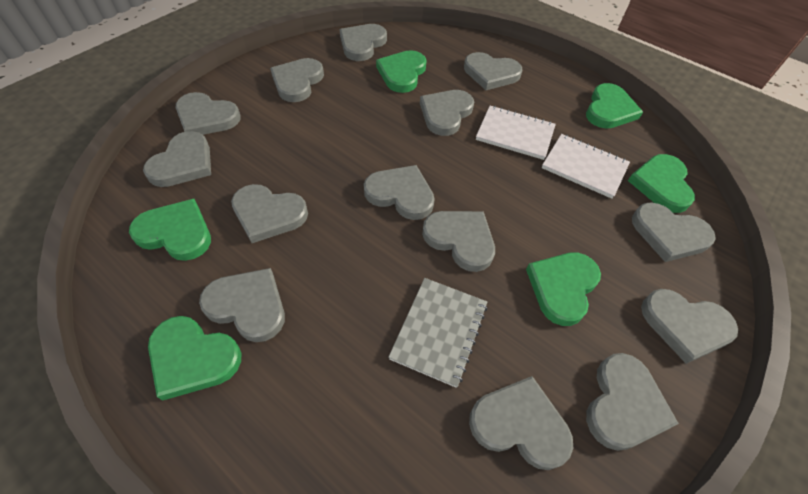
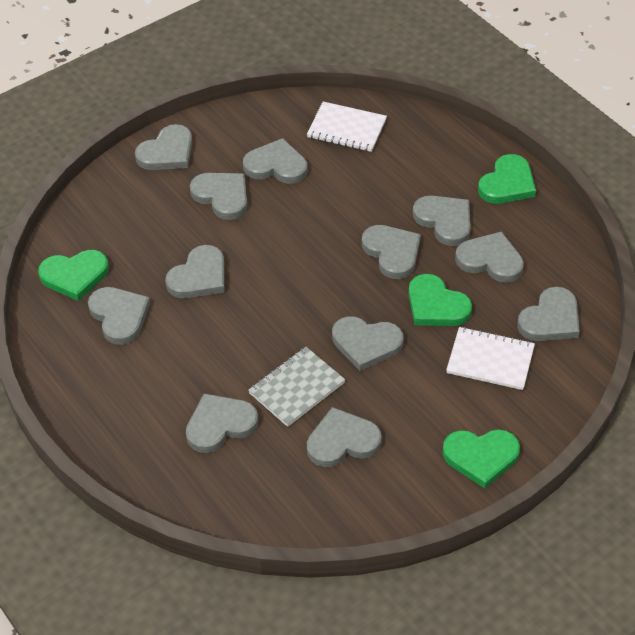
green heart: [129,199,211,261] [148,316,241,401] [376,50,427,93] [526,252,601,326] [586,83,643,129] [628,154,695,213] = 6 -> [38,250,109,301] [408,274,472,326] [442,429,520,488] [478,154,536,204] = 4
grey heart: [143,131,211,187] [176,92,240,135] [199,268,285,342] [231,184,308,243] [270,58,324,102] [339,24,387,61] [364,165,435,220] [420,90,474,136] [422,211,495,272] [464,52,522,90] [469,376,573,470] [586,353,679,451] [632,203,716,262] [641,289,738,364] = 14 -> [88,287,150,345] [135,124,192,170] [165,245,225,298] [186,394,258,453] [190,173,247,220] [243,138,307,184] [307,407,382,467] [332,316,403,371] [362,225,421,279] [413,196,471,246] [455,231,524,283] [517,287,580,341] = 12

